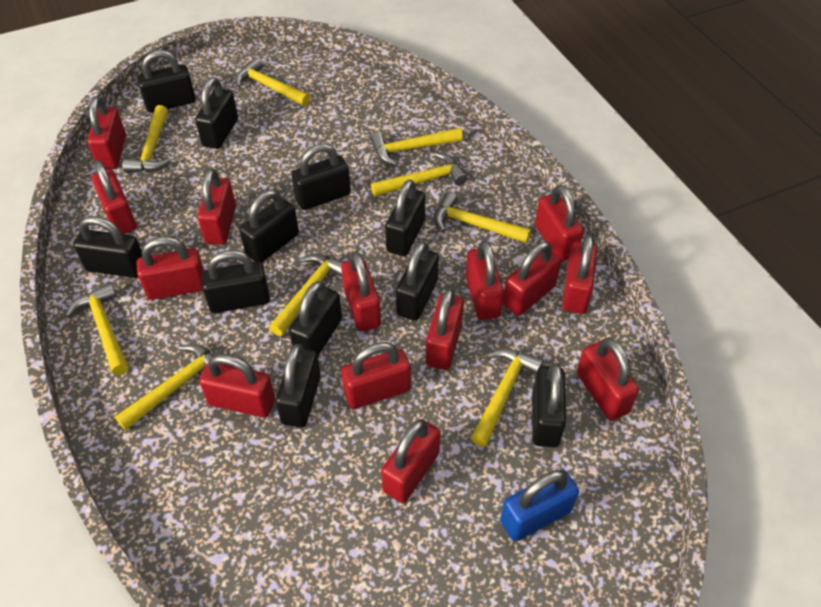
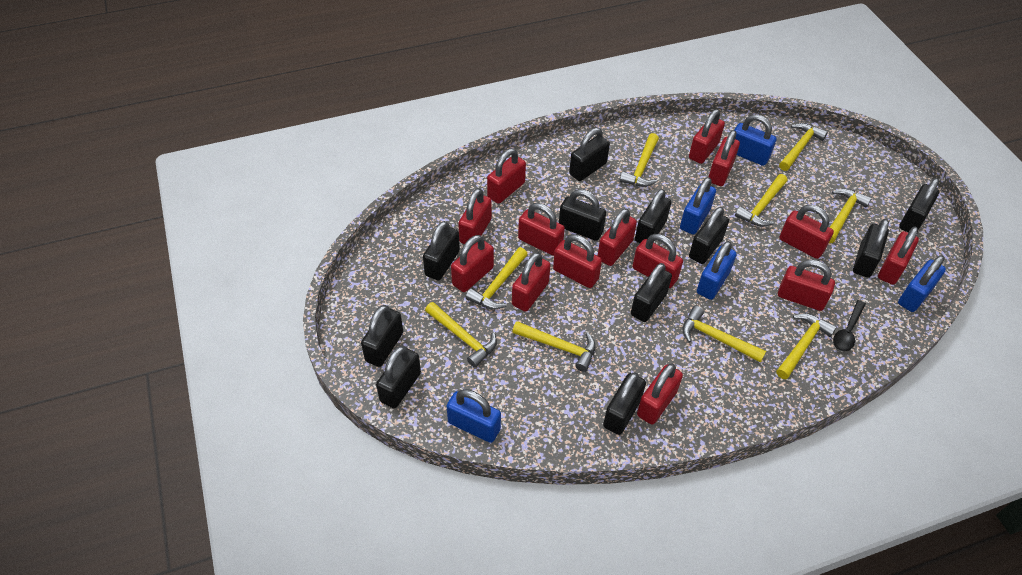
black spoon: none = 0 -> [833,300,866,351] = 1
blue padlock: [500,470,579,541] = 1 -> [447,389,501,443] [680,177,716,234] [697,241,737,300] [734,115,777,166] [898,255,946,312] = 5

